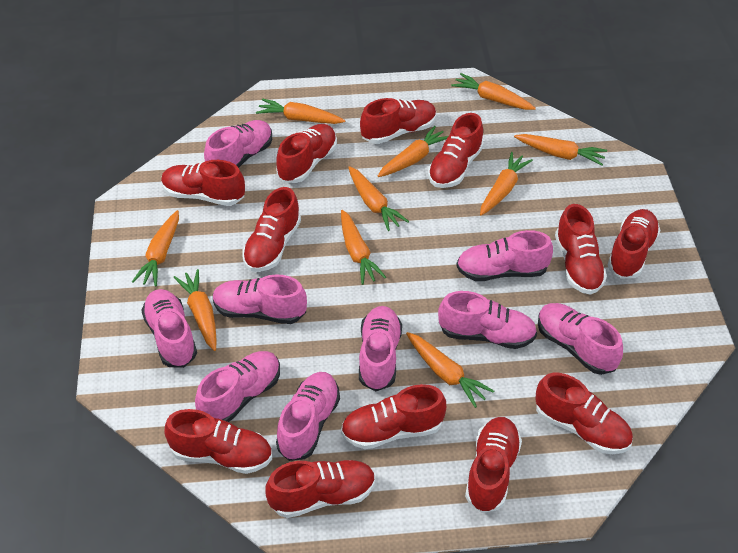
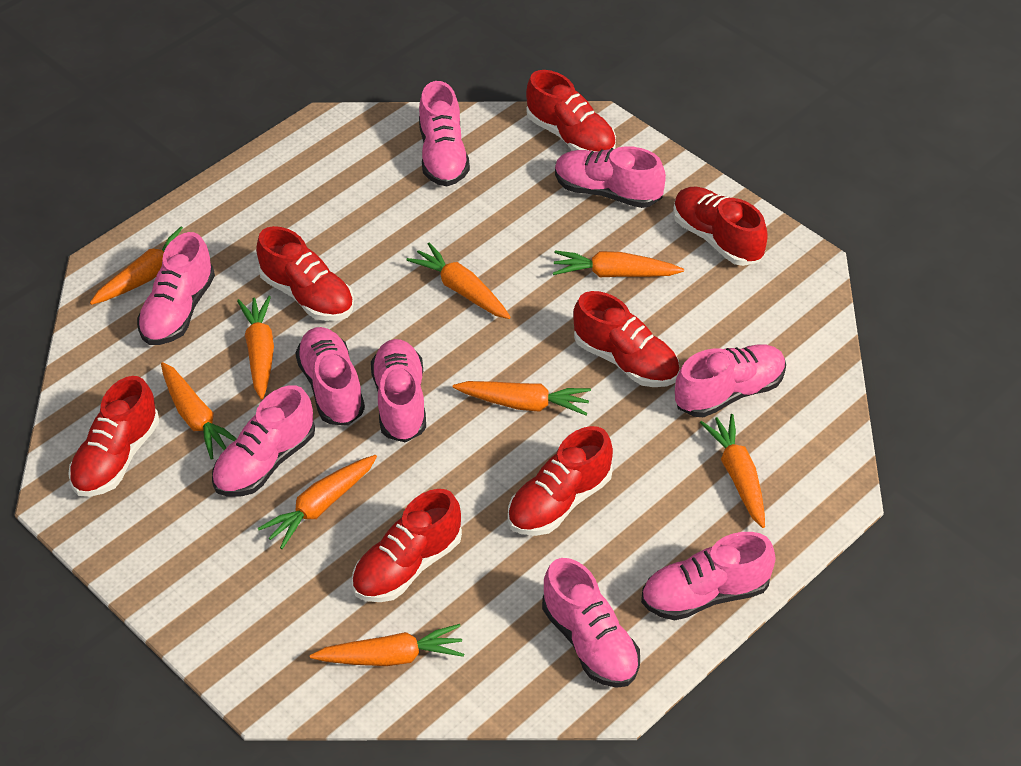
orange carrot: [132,210,179,287] [173,269,217,351] [256,98,345,124] [341,210,386,285] [348,166,409,231] [378,126,448,177] [406,332,494,408] [451,73,536,110] [480,152,533,216] [514,134,607,166] = 10 -> [90,227,183,305] [161,362,237,460] [237,296,274,399] [258,455,377,549] [310,624,464,666] [406,242,511,319] [453,381,591,415] [553,250,684,277] [700,414,765,528] = 9
red shoe: [161,160,245,206] [164,409,272,474] [242,187,301,272] [265,460,376,518] [276,124,337,183] [341,384,446,449] [360,98,437,144] [428,113,484,188] [465,417,522,513] [535,373,633,454] [555,204,607,295] [608,209,661,279] = 12 -> [68,376,159,497] [256,226,354,321] [352,489,462,602] [508,426,613,536] [526,70,616,152] [573,291,680,387] [673,187,768,266] = 7

